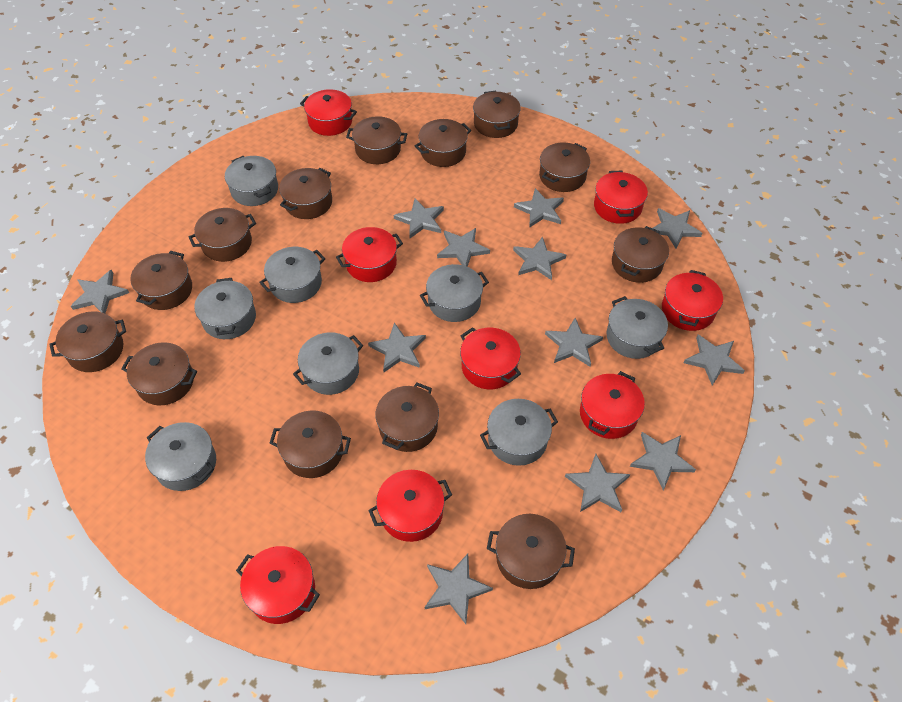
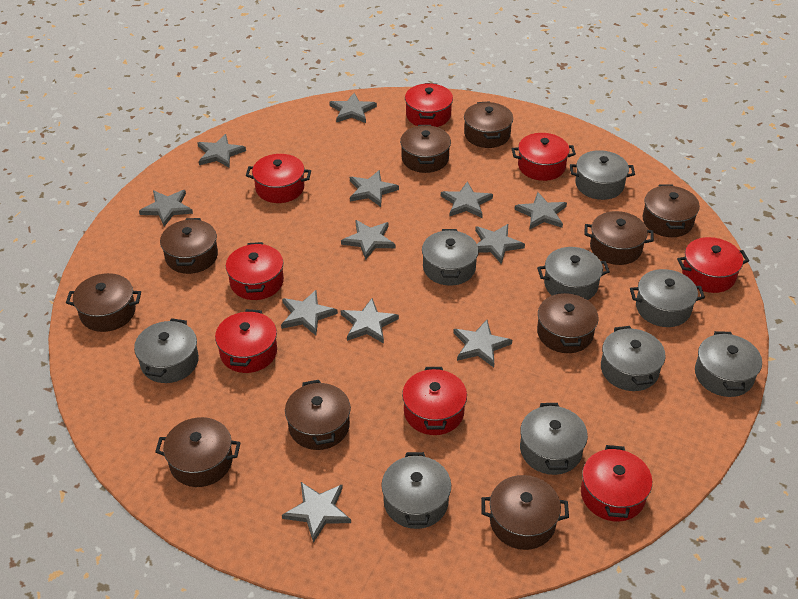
brown pot: [49,311,126,372] [121,342,197,405] [130,251,192,310] [188,208,256,262] [269,410,351,478] [279,168,332,219] [346,116,407,164] [375,382,439,452] [414,119,471,167] [473,91,521,138] [487,514,575,589] [539,142,590,192] [612,226,669,283] = 13 -> [66,273,141,332] [155,417,241,487] [160,218,218,274] [285,380,351,450] [400,125,451,173] [464,101,513,148] [481,475,569,550] [537,291,599,353] [584,211,654,265] [643,184,700,237] = 10
grey pot: [145,422,216,491] [194,278,256,339] [225,156,278,206] [259,247,326,303] [293,332,363,395] [420,264,489,322] [480,399,558,466] [606,296,668,359] = 8 -> [134,318,199,383] [381,452,451,529] [422,229,479,286] [520,403,588,475] [537,247,610,300] [570,150,635,200] [601,326,666,391] [630,269,705,327] [695,331,762,397] = 9

